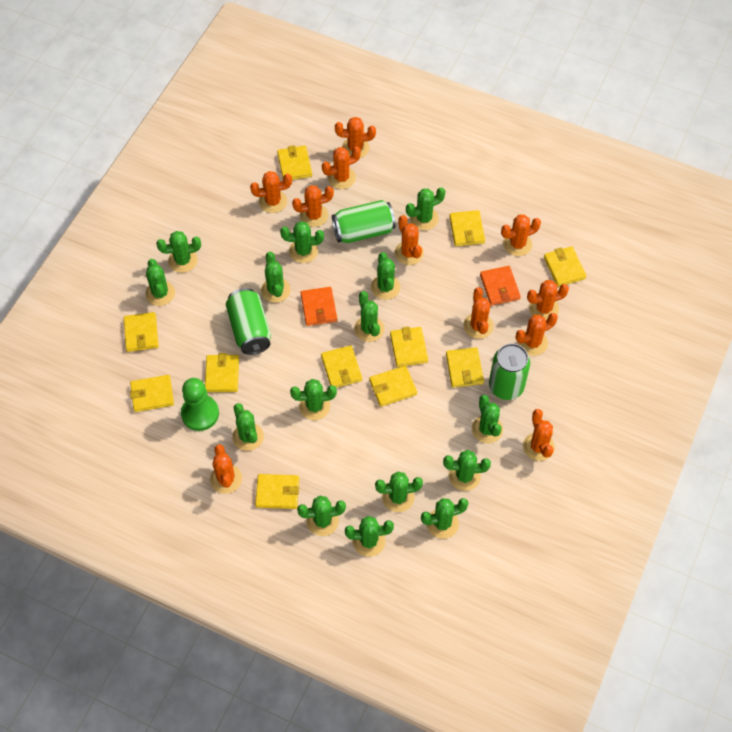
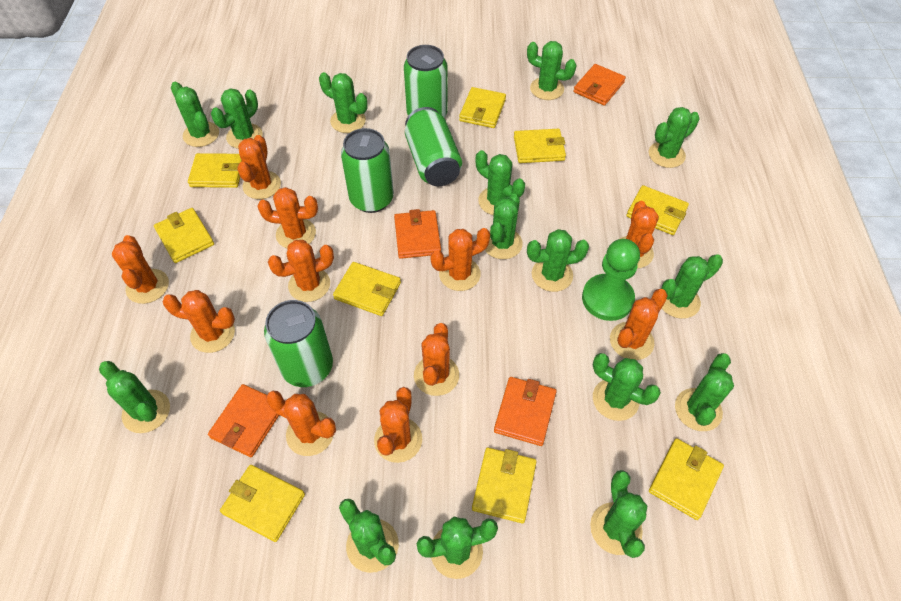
green can: [226,288,271,355] [332,200,396,243] [489,343,530,400] = 3 -> [264,300,333,387] [341,128,394,213] [404,45,448,117] [405,107,462,186] = 4
orange wallet: [301,287,337,326] [480,266,521,306] = 2 -> [208,384,279,457] [394,209,441,259] [494,377,557,446] [573,64,626,106] = 4
yellow wallet: [124,312,159,352] [130,375,174,412] [205,353,239,392] [255,474,299,509] [277,145,312,180] [321,346,362,388] [369,366,417,407] [390,327,428,367] [446,347,484,388] [449,210,485,246] [544,246,586,287] = 11 -> [154,208,214,263] [188,153,242,188] [220,465,305,542] [333,262,401,316] [459,87,506,128] [472,448,537,523] [514,129,566,163] [626,185,689,235] [649,438,724,520] = 9

